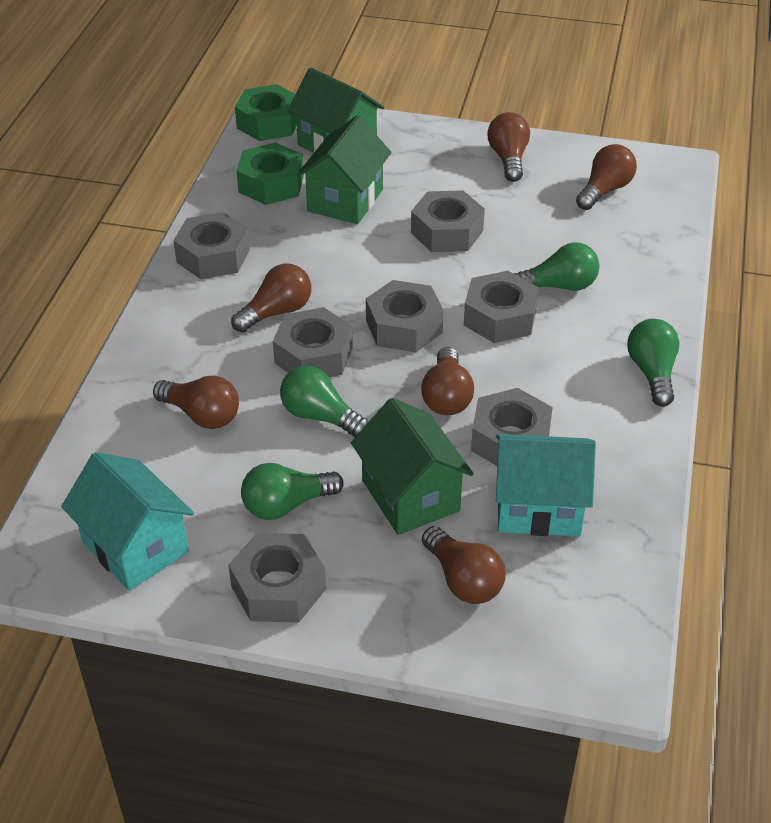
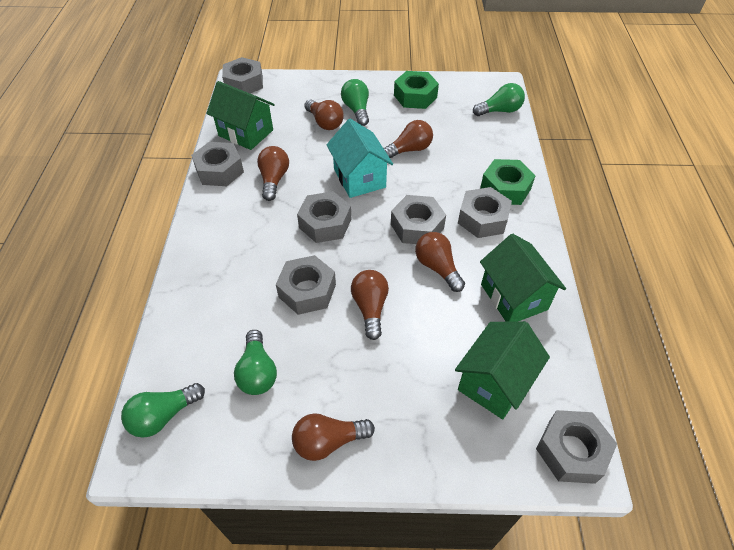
turquoise house: [61,452,194,591] [496,434,596,536] = 2 -> [327,119,393,198] = 1

